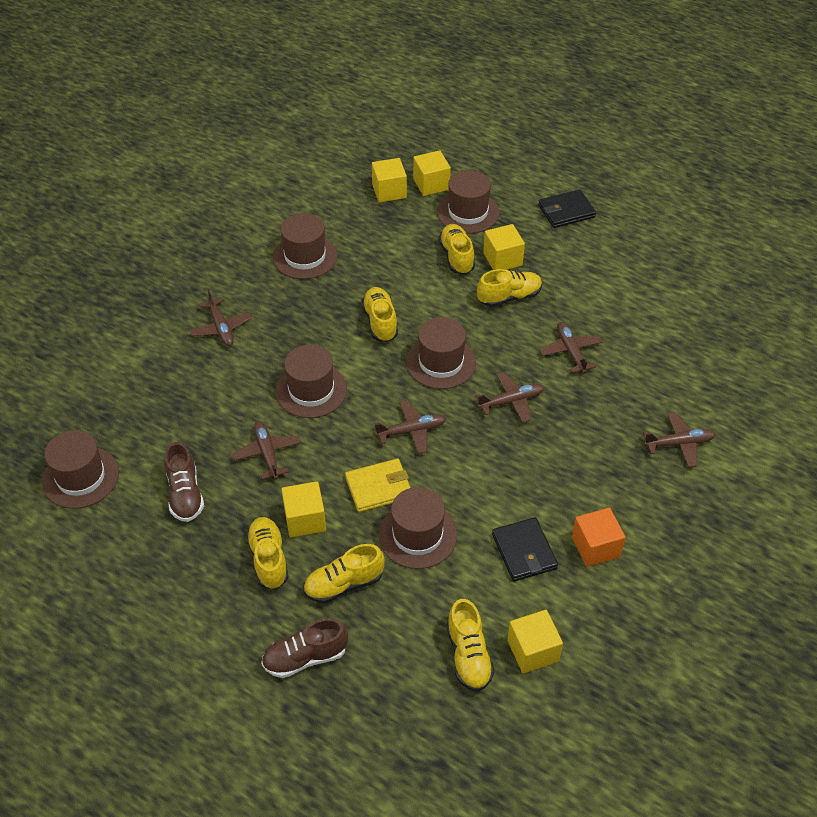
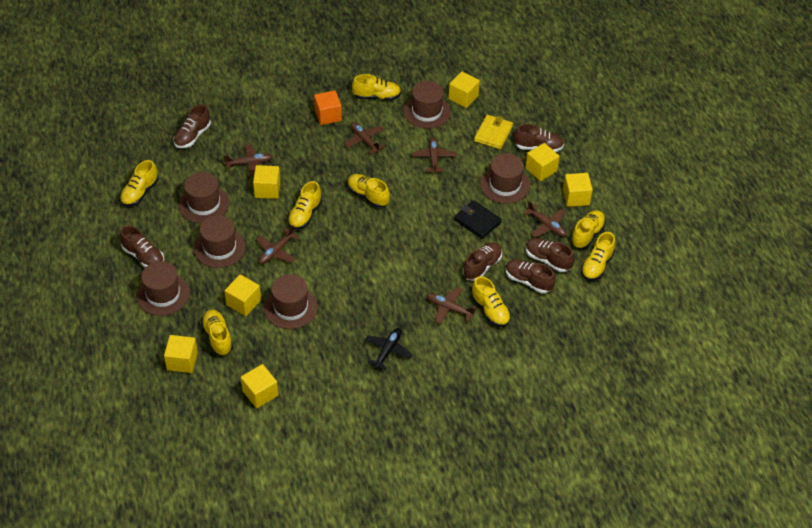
black plane: none = 0 -> [365,328,412,370] = 1
black wallet: [492,517,558,581] [538,189,596,228] = 2 -> [454,200,502,239] = 1
brown shoe: [164,442,204,522] [261,618,348,678] = 2 -> [120,226,164,267] [173,104,211,148] [463,242,502,281] [505,259,556,293] [514,124,564,152] [525,238,575,272] = 6
yellow cube: [281,481,326,538] [372,158,407,203] [413,150,451,196] [483,224,525,270] [507,610,563,674] = 5 -> [164,335,198,373] [225,274,261,316] [241,364,278,408] [253,165,280,199] [449,71,480,108] [525,143,560,181] [563,173,593,207] = 7
yellow shoe: [246,517,289,589] [303,544,385,604] [361,287,398,342] [439,224,475,275] [447,599,494,692] [477,269,542,307] = 6 -> [120,160,158,207] [201,310,233,356] [288,181,322,230] [347,174,390,208] [352,74,401,100] [471,276,511,327] [571,210,606,249] [581,232,615,281] = 8

